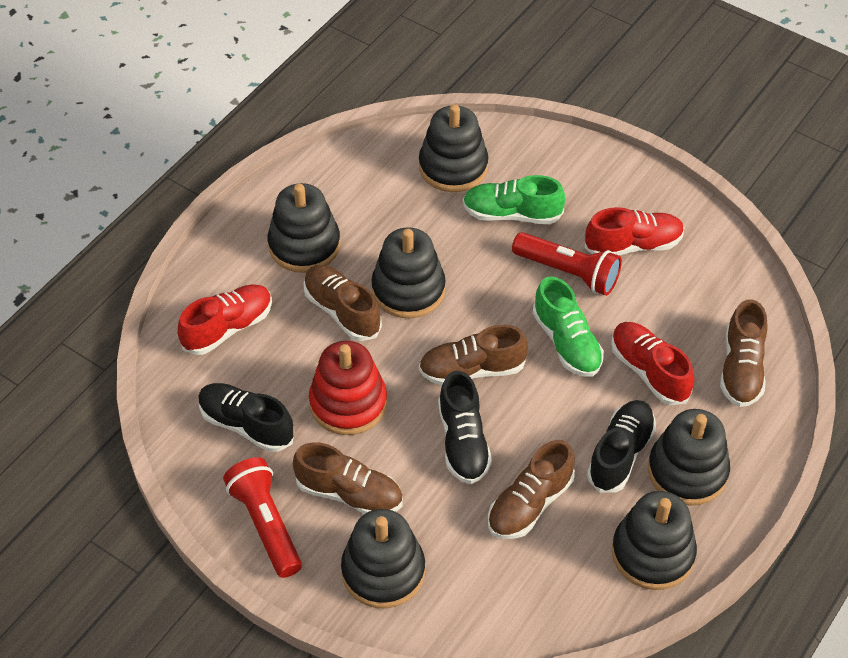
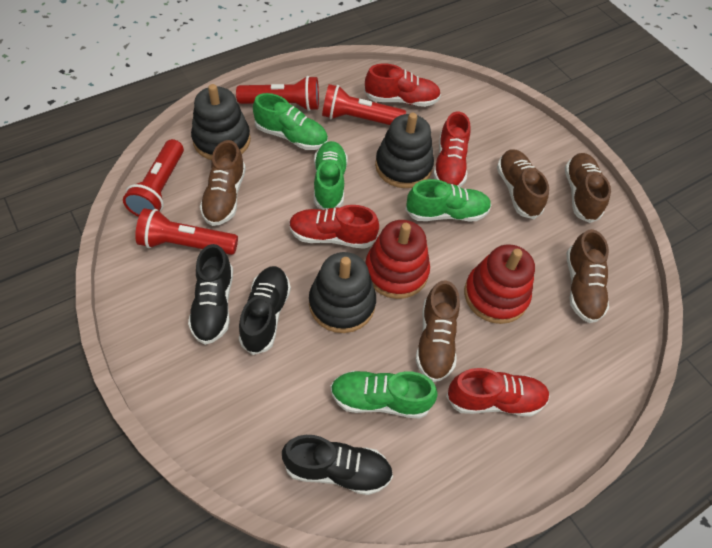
black stacking toy: [268,183,341,273] [341,509,425,608] [371,227,446,318] [419,104,488,192] [612,491,697,590] [648,409,730,506] = 6 -> [191,84,251,160] [309,252,376,333] [375,113,434,188] = 3
green shoe: [463,175,565,224] [532,277,604,377] = 2 -> [253,93,328,150] [314,141,348,210] [330,371,438,419] [405,179,491,221] = 4
red flashlight: [223,457,302,578] [512,232,622,296] = 2 -> [123,139,184,217] [135,208,238,255] [236,76,319,111] [322,84,406,125] = 4
red shoe: [178,284,272,355] [585,207,684,255] [611,322,694,405] = 3 -> [289,205,379,249] [364,63,441,107] [433,112,470,187] [446,368,550,416] = 4
red stacking toy: [309,341,387,435] = 1 -> [365,220,430,299] [464,244,535,324] = 2

